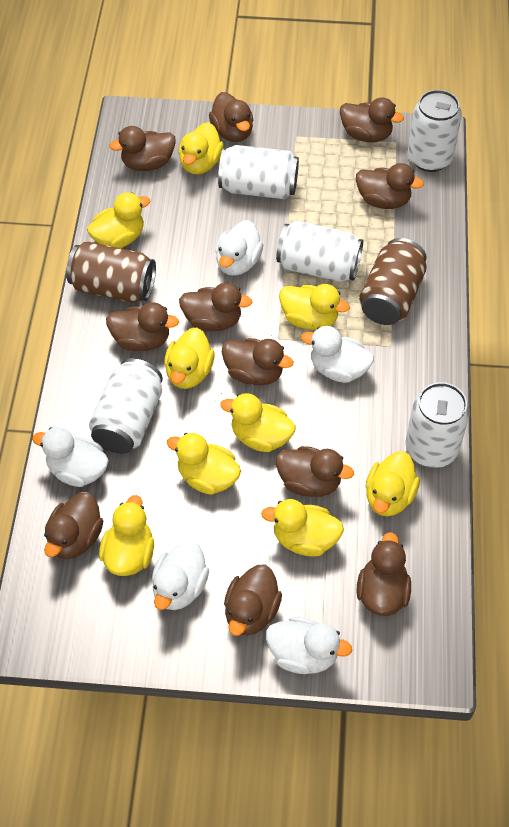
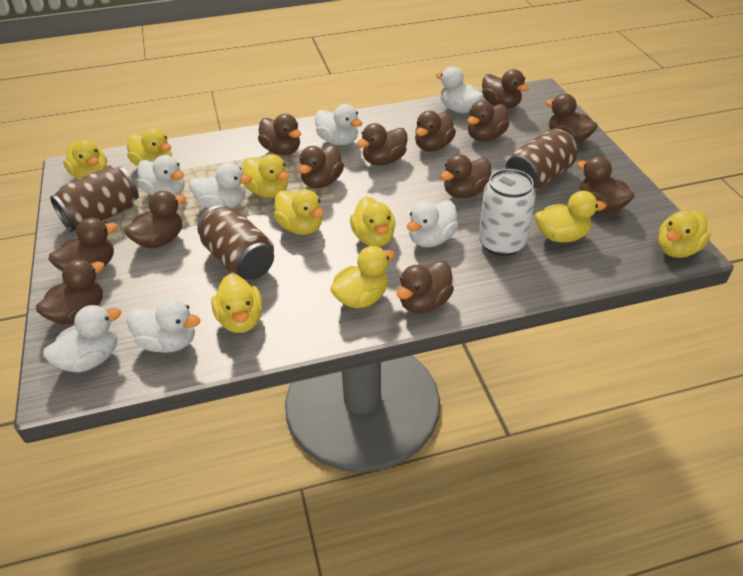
brown can: [66,241,156,303] [359,238,427,325] = 2 -> [50,165,139,232] [197,205,274,280] [505,129,577,190] = 3
brown duck: [44,492,103,559] [106,302,179,351] [109,126,176,171] [179,283,252,331] [209,92,253,142] [222,338,293,385] [224,565,282,636] [276,446,354,497] [340,97,404,142] [356,163,424,209] [356,532,411,616] = 11 -> [36,260,105,324] [48,218,118,271] [124,191,186,248] [258,114,301,155] [299,145,344,188] [357,123,407,165] [397,260,454,314] [415,111,456,152] [440,154,491,198] [467,101,509,141] [482,69,529,108] [545,94,598,143] [577,156,635,212] = 13
white can: [89,358,163,454] [218,145,299,199] [276,220,363,282] [406,382,470,468] [408,90,462,172] = 5 -> [478,169,536,256] = 1
white duck: [32,427,109,487] [152,541,209,610] [215,220,263,276] [266,617,352,674] [301,326,374,383] = 5 -> [43,305,121,373] [127,299,201,353] [138,155,185,196] [189,163,252,208] [315,104,363,145] [407,201,458,247] [436,66,483,113] = 7

